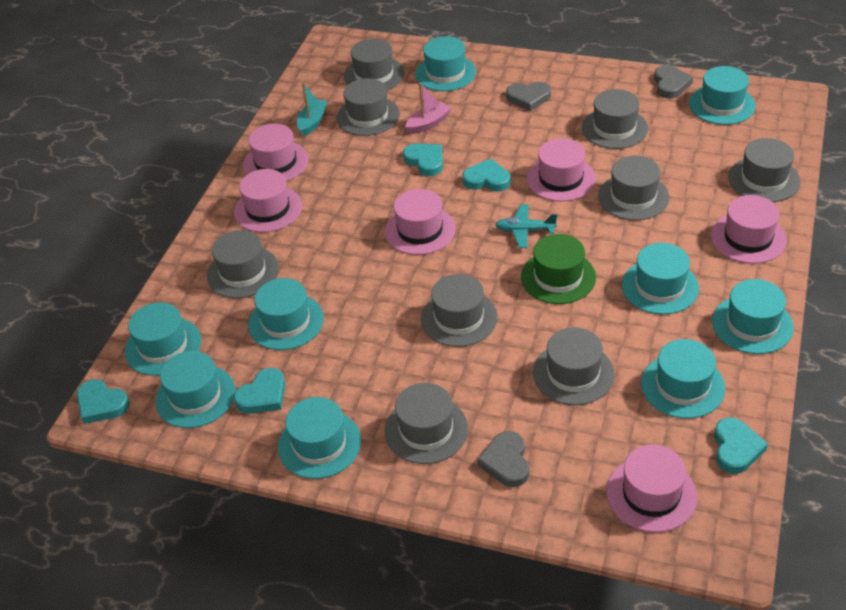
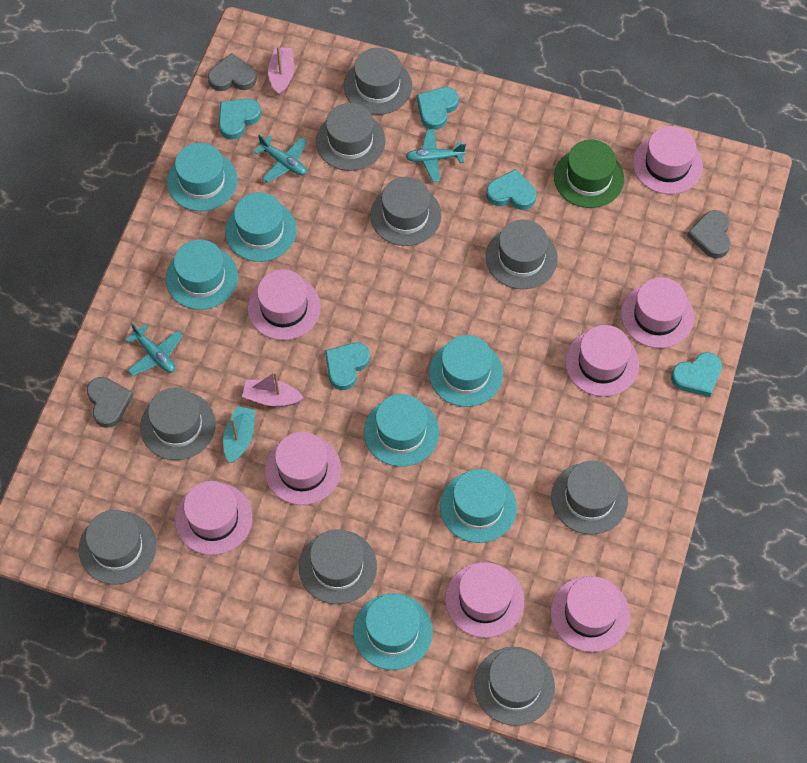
pink boat: [405,83,451,134] = 1 -> [242,372,304,407] [268,46,294,95] = 2
pink hat: [234,169,302,232] [243,124,308,181] [385,189,456,255] [527,138,596,202] [607,445,697,533] [711,195,787,264] = 6 -> [175,481,252,555] [248,269,321,340] [265,432,341,505] [445,562,524,638] [550,576,630,652] [565,325,639,397] [621,277,694,348] [633,126,703,194] = 8
turquoise hat: [125,302,201,376] [155,351,235,428] [248,278,324,350] [278,397,361,479] [415,36,476,91] [622,243,699,315] [641,339,725,419] [689,66,756,125] [712,279,794,354] = 9 -> [166,239,238,310] [167,143,238,211] [225,192,297,262] [353,593,433,670] [364,394,439,467] [429,335,503,407] [440,469,517,543] = 7
turquoise plane: [495,204,557,248] = 1 -> [125,323,183,376] [254,135,307,183] [406,129,466,182] = 3

